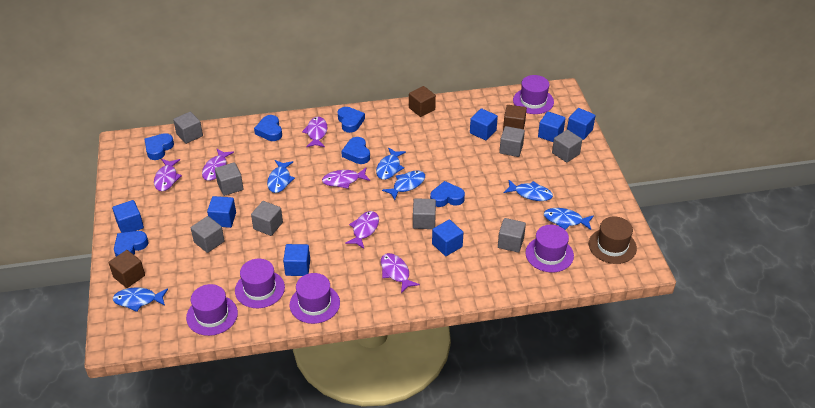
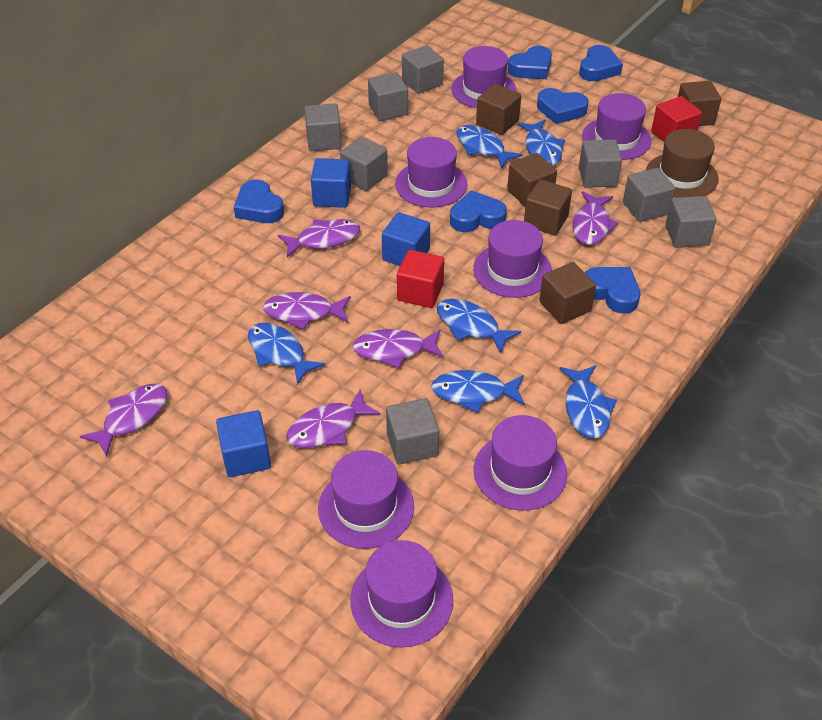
blue cube: [112,200,144,233] [207,196,236,228] [283,244,310,276] [432,220,463,256] [470,108,498,140] [538,111,566,142] [567,108,595,140] = 7 -> [216,410,271,477] [311,158,351,208] [382,212,430,266] = 3
brown cube: [109,250,145,288] [409,86,436,117] [503,105,527,130] = 3 -> [476,84,521,135] [507,153,557,207] [524,179,572,236] [539,262,596,324] [678,81,721,126] = 5
purple hat: [186,284,238,336] [235,259,285,308] [290,273,340,324] [513,75,554,114] [525,225,574,272] = 5 -> [318,450,414,549] [350,540,453,648] [395,137,467,208] [451,46,516,108] [473,220,552,298] [473,415,567,511] [582,93,652,160] = 7
red cube: none = 0 -> [397,250,444,308] [651,96,702,142] = 2

